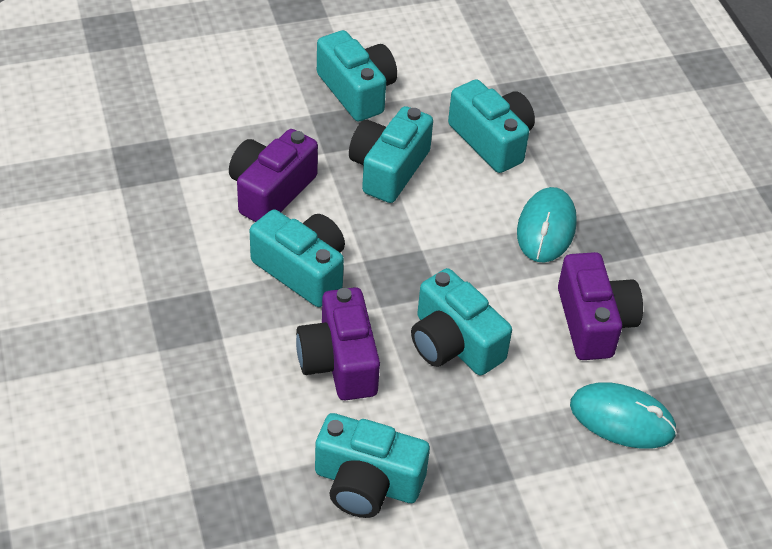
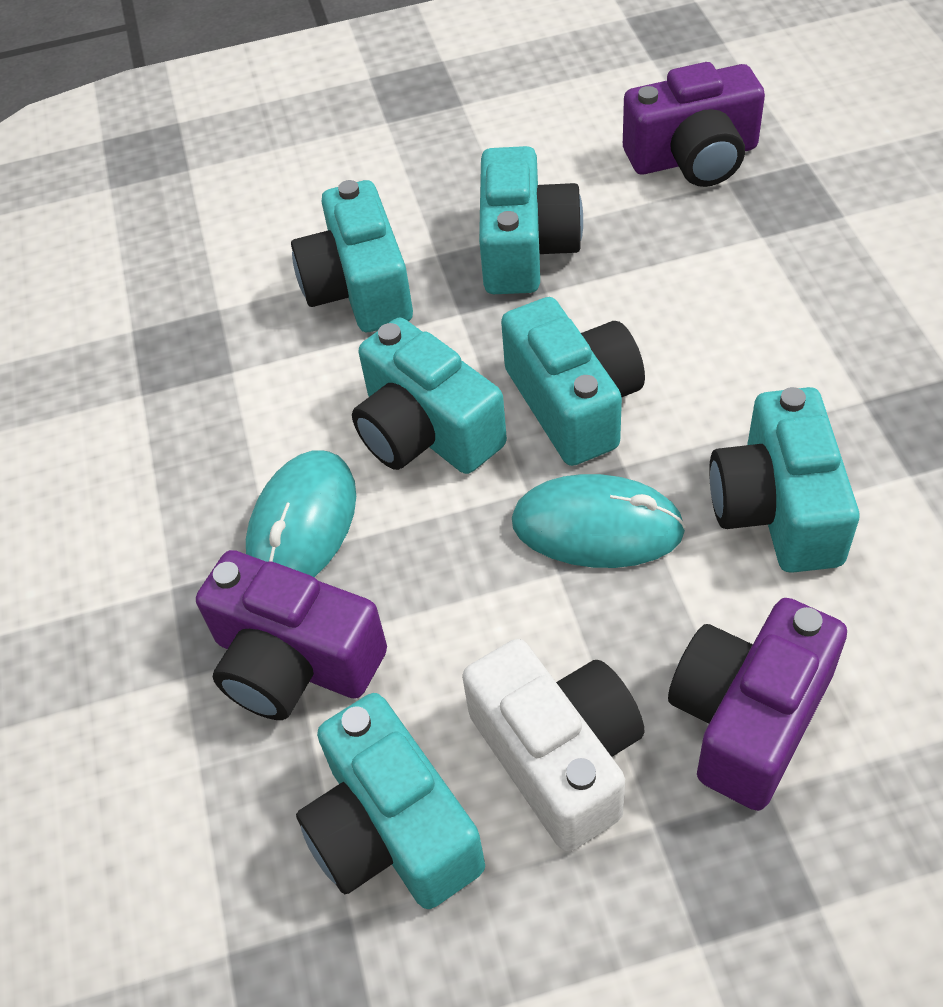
white camera: none = 0 -> [462,639,645,852] = 1

